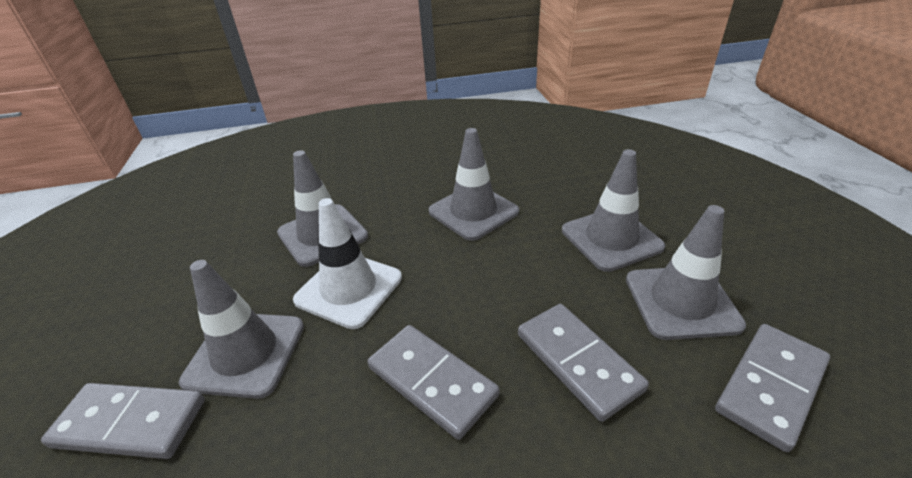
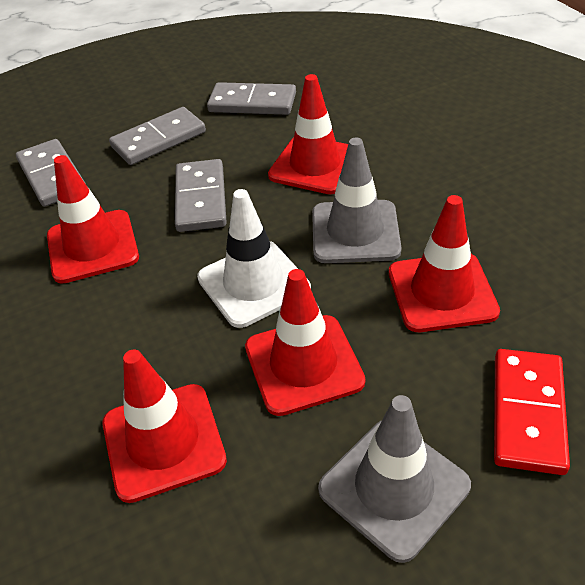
grey traffic cone: [179,260,304,399] [277,150,368,267] [429,128,519,241] [562,149,665,272] [626,205,746,340] = 5 -> [312,137,402,263] [318,395,471,563] = 2
red domino: none = 0 -> [494,349,570,475] = 1
red traffic cone: none = 0 -> [47,155,139,284] [102,350,227,503] [245,269,365,416] [268,74,348,194] [389,195,500,332] = 5

